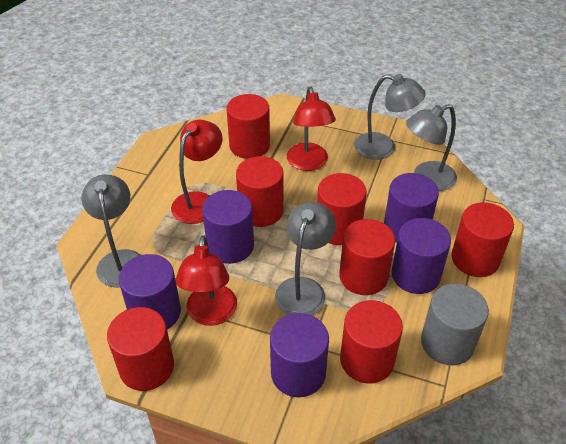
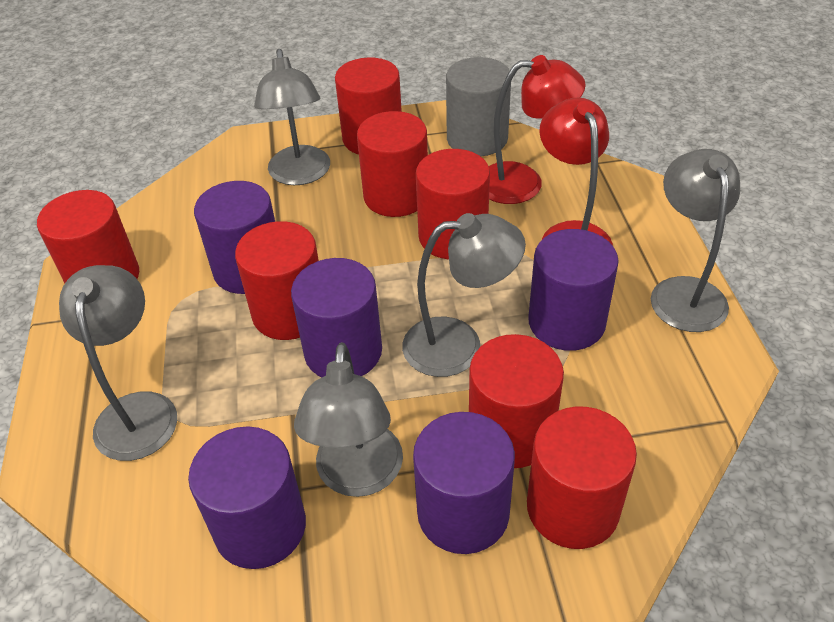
grey lamp: [81,174,140,288] [275,202,336,315] [354,74,426,160] [406,104,457,191] = 4 -> [59,265,177,461] [254,49,330,185] [294,342,403,497] [402,213,526,377] [651,149,740,332] = 5
red lamp: [171,120,223,224] [175,235,237,326] [287,86,336,171] = 3 -> [489,55,586,204] [539,97,613,246] = 2

